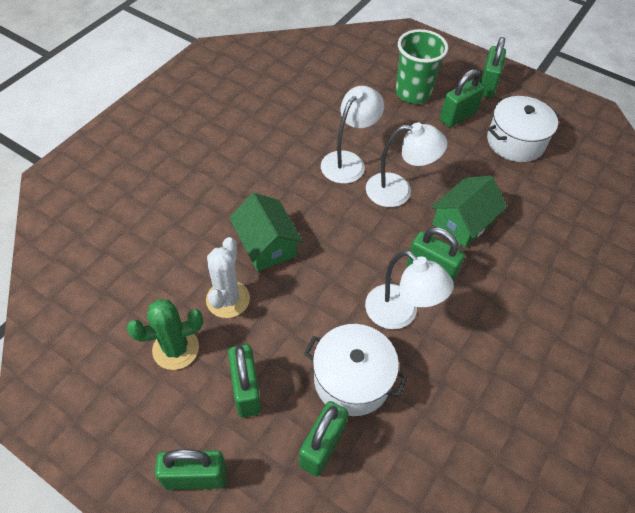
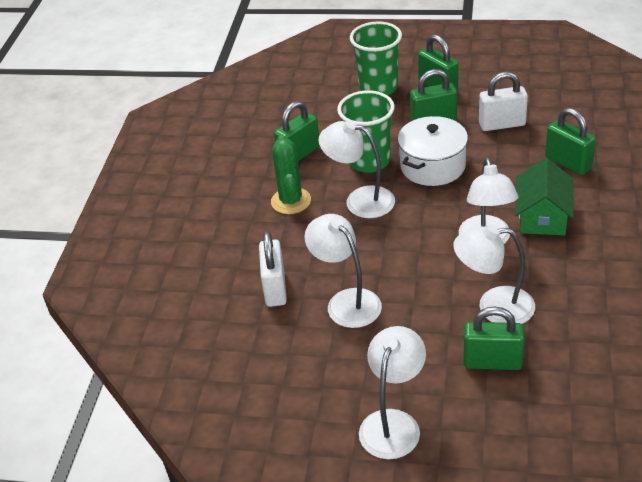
green cup: [396,29,448,104] = 1 -> [337,90,395,173] [350,22,402,95] = 2
green house: [229,193,303,272] [431,176,507,248] = 2 -> [515,158,574,236] = 1
green padlock: [155,449,227,490] [228,344,261,418] [299,401,348,477] [406,227,465,282] [440,69,485,127] [480,37,506,98] = 6 -> [274,101,320,161] [410,69,457,121] [418,34,459,91] [463,307,524,370] [545,108,596,175] = 5
white cactus: [206,237,250,318] = 1 -> none = 0
white lamp: [321,86,384,184] [365,250,454,329] [366,122,447,207] = 3 -> [304,214,382,328] [319,120,395,218] [359,326,426,459] [453,225,535,324] [459,157,518,244] = 5
white padlock: none = 0 -> [259,231,287,307] [479,72,528,131] = 2
white pot: [304,324,408,416] [487,96,559,162] = 2 -> [398,116,468,186] = 1

